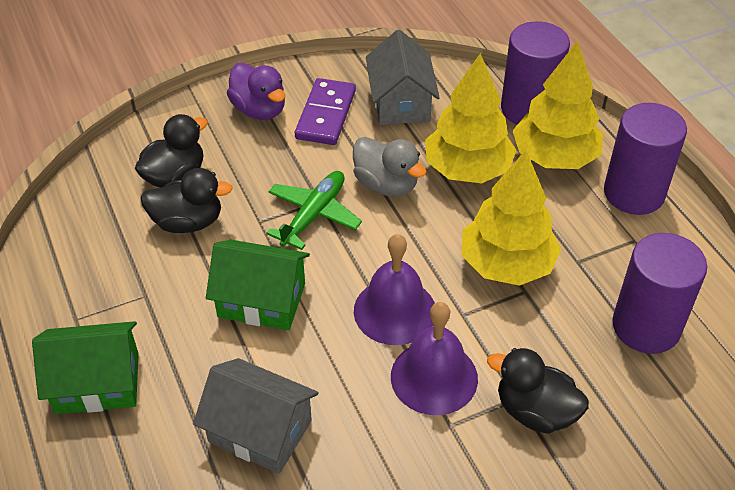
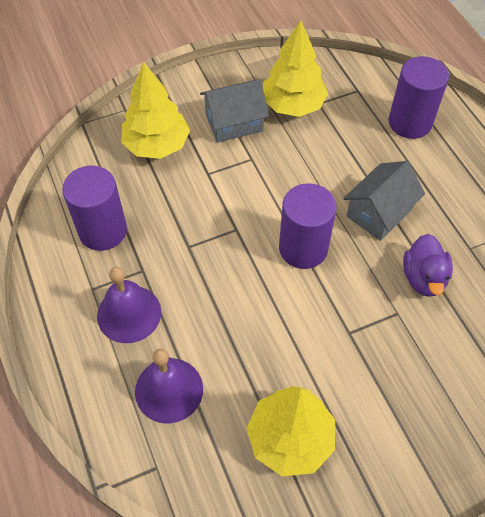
black duck: [135,114,208,188] [140,168,233,233] [487,348,589,434] = 3 -> none = 0
green house: [32,321,139,414] [206,240,310,330] = 2 -> none = 0
green plane: [266,171,362,250] = 1 -> none = 0
grey duck: [353,137,427,197] = 1 -> none = 0
purple domino: [295,78,356,145] = 1 -> none = 0

